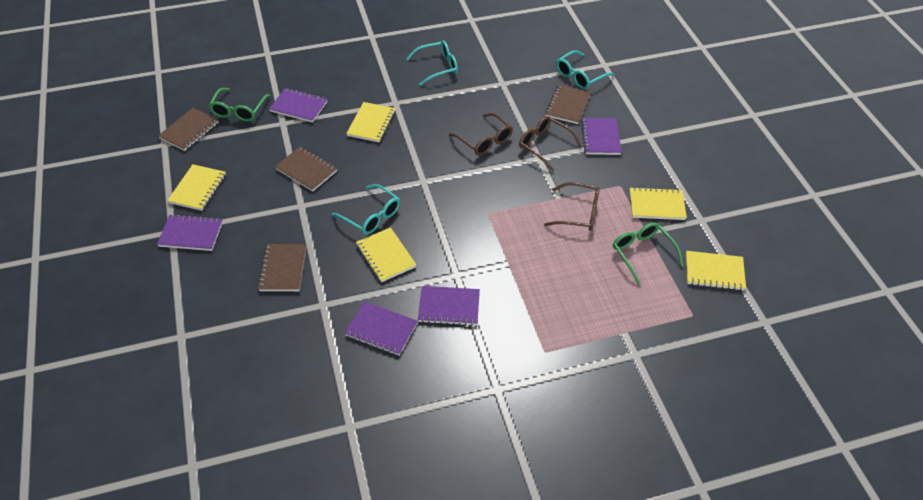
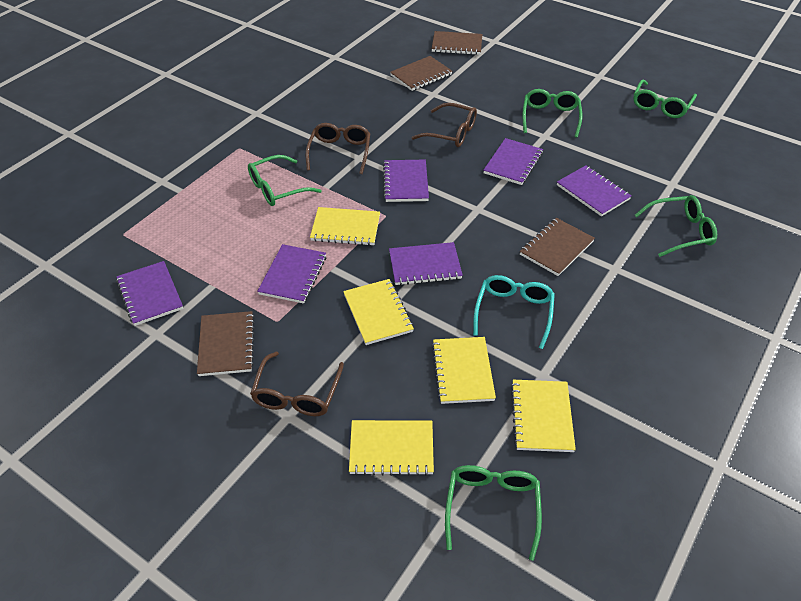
green glasses: [209,88,270,121] [613,222,683,285] = 2 -> [248,155,322,206] [445,465,542,561] [523,89,582,138] [633,80,697,118] [635,195,717,257] = 5
purple notebook: [157,214,223,251] [269,88,328,123] [345,301,418,356] [418,286,480,326] [581,118,622,155] = 5 -> [116,261,183,326] [257,244,326,304] [383,160,429,202] [389,242,463,285] [483,138,543,185] [557,165,632,217] = 6
turquoise glasses: [332,184,400,235] [406,41,458,86] [556,50,615,89] = 3 -> [473,275,555,349] = 1

